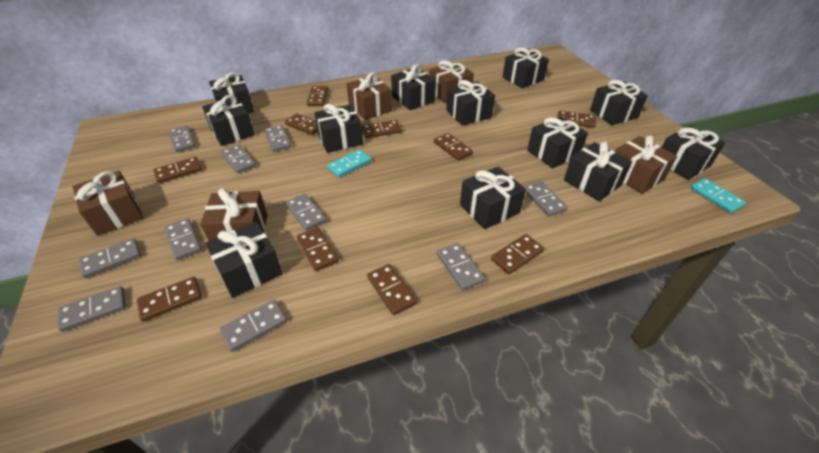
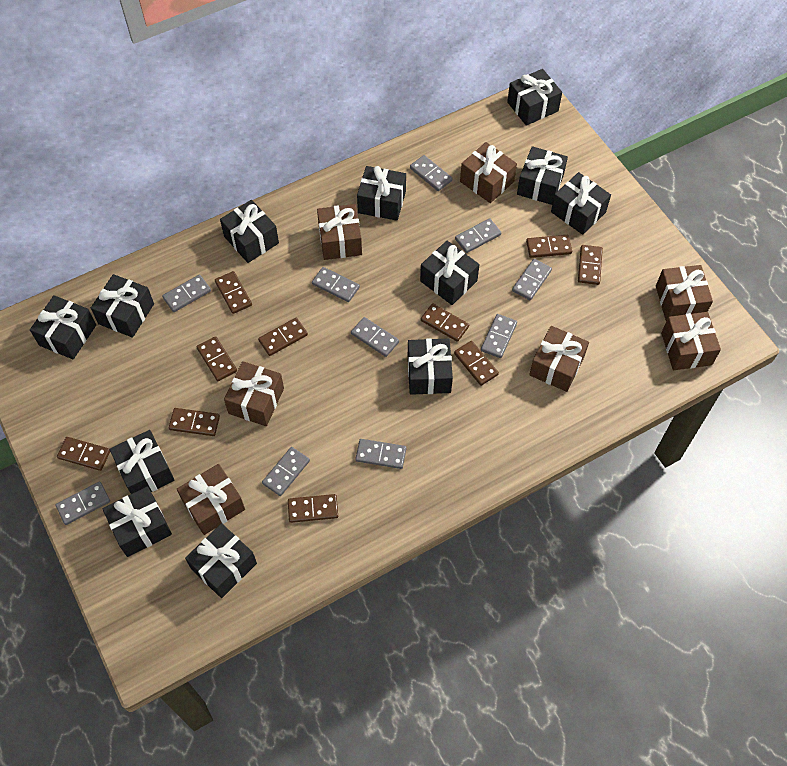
brown gift: [72,171,143,236] [200,188,267,241] [347,73,392,120] [429,60,474,103] [615,136,677,194] = 5 -> [177,464,245,535] [224,361,284,426] [317,204,362,260] [460,142,517,203] [529,326,589,392] [656,265,713,321] [661,312,721,370] = 7
turquoise domino: [327,149,372,177] [690,178,746,213] = 2 -> none = 0

